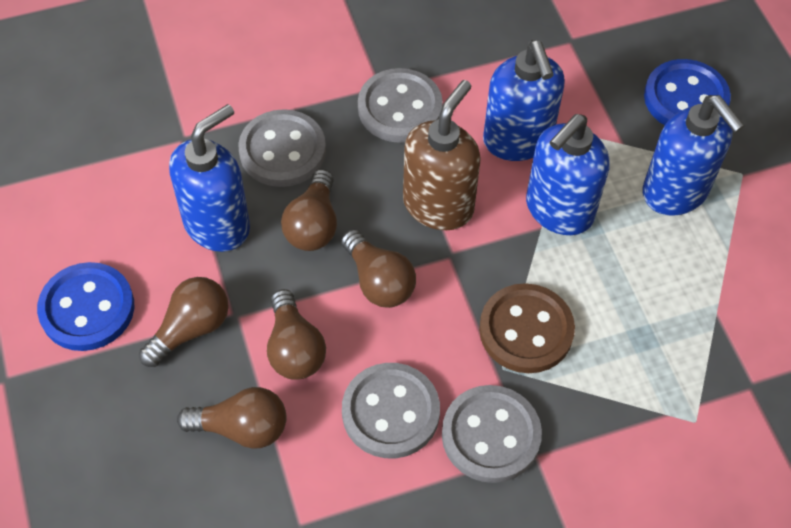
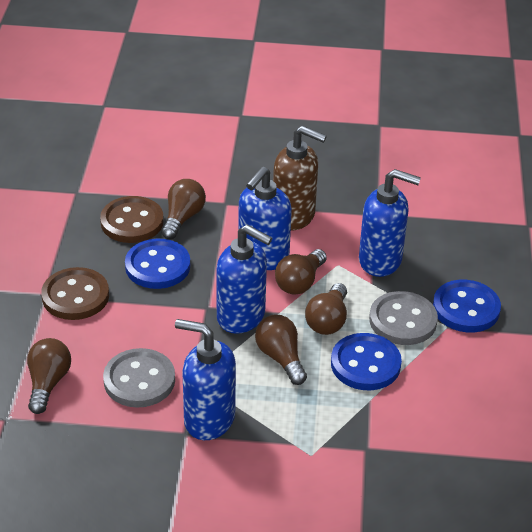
blue button: [37,262,134,351] [644,59,731,125] = 2 -> [125,239,190,289] [331,333,402,390] [433,280,501,333] = 3
brown button: [479,283,575,373] = 1 -> [41,267,109,320] [100,196,164,243] = 2
grey button: [238,109,326,187] [342,363,440,458] [358,68,443,143] [442,385,542,483] = 4 -> [103,348,175,408] [369,291,438,345] = 2

